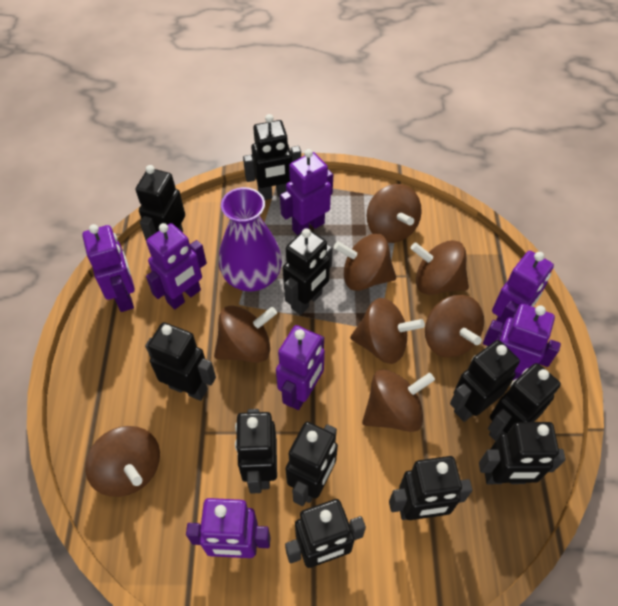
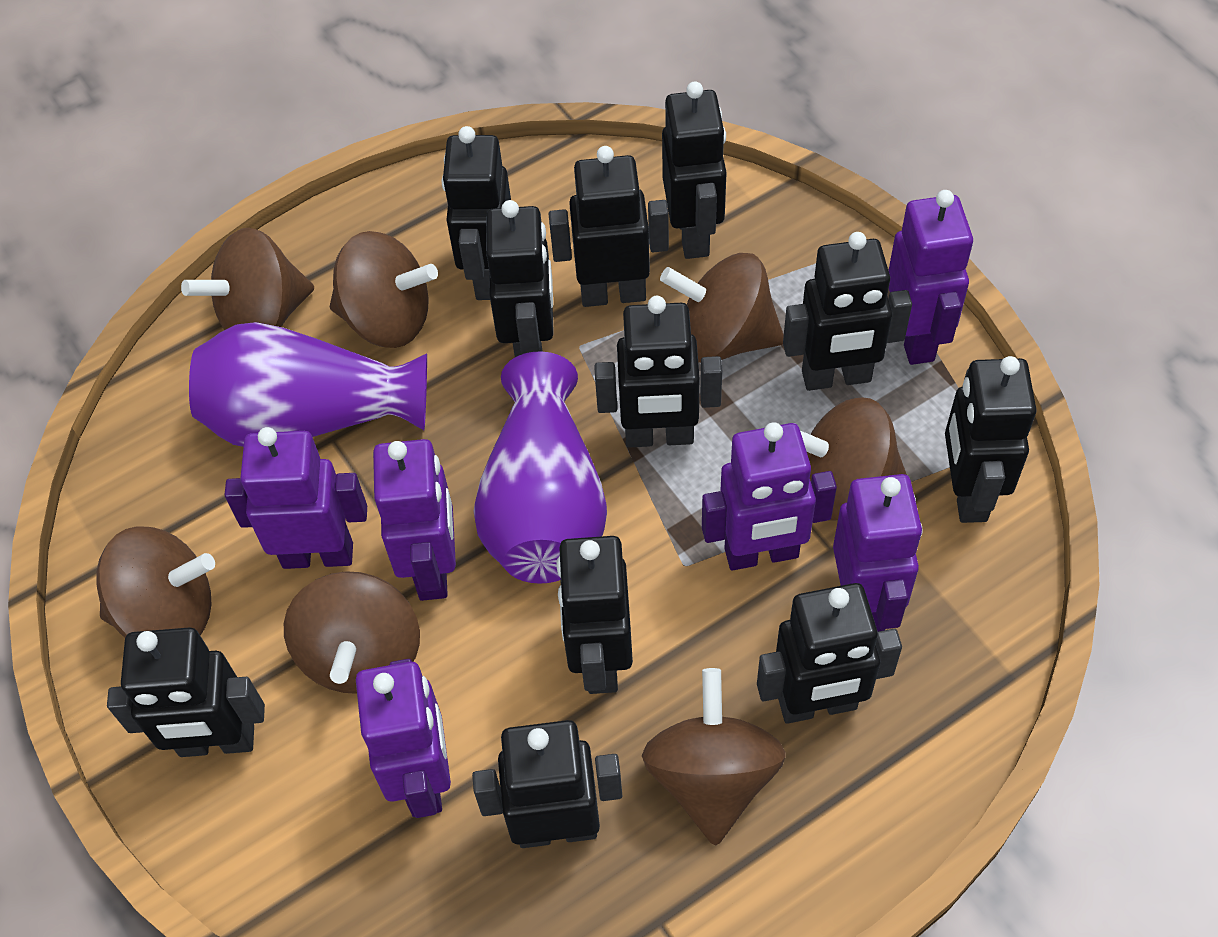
brown spinning top: [85,426,160,497] [214,306,277,363] [334,234,396,291] [350,298,425,364] [362,369,435,432] [367,184,422,243] [411,240,469,295] [425,295,484,358] = 8 -> [97,526,215,638] [181,228,314,330] [284,571,420,694] [330,231,438,348] [642,668,786,846] [660,253,784,363] [800,397,907,521] = 7
purple robot: [82,224,135,312] [146,223,207,309] [186,498,271,558] [276,325,325,410] [280,149,333,235] [483,304,561,380] [492,251,554,327] = 7 -> [225,427,367,569] [356,659,451,818] [373,439,456,601] [702,422,837,570] [833,474,923,632] [888,190,973,365] = 6
purple vase: [218,187,282,291] = 1 -> [189,322,427,447] [474,351,607,584] = 2

